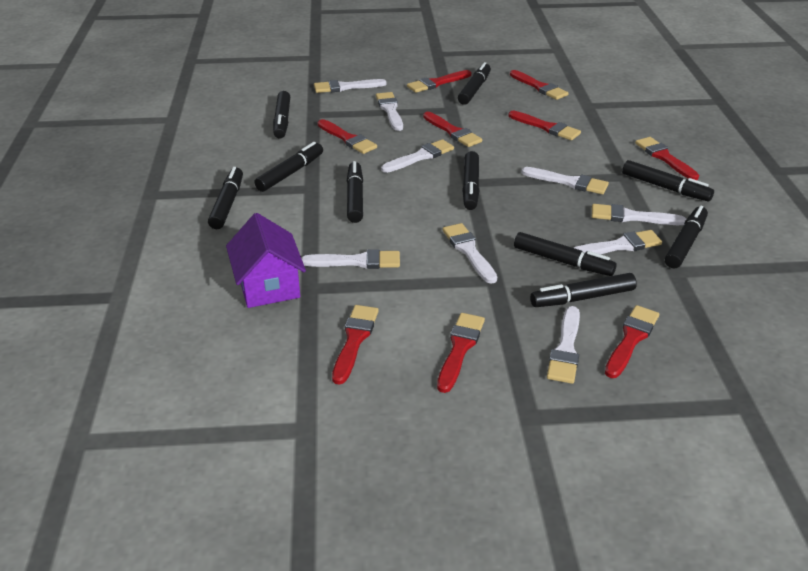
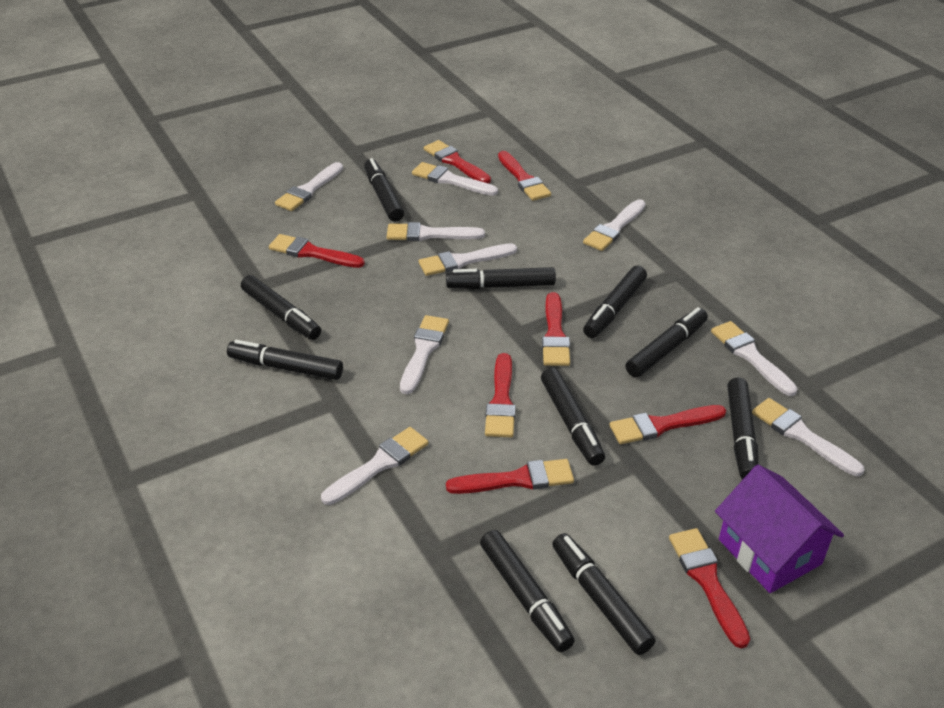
red brush: [318,119,377,154] [332,305,379,385] [407,70,471,93] [423,112,482,147] [437,313,485,393] [508,110,581,140] [510,70,568,100] [605,305,659,378] [635,137,699,180] = 9 -> [269,234,365,268] [424,140,491,184] [446,459,574,494] [485,353,516,437] [498,151,551,201] [542,292,570,366] [610,405,726,444] [669,528,750,648] = 8

